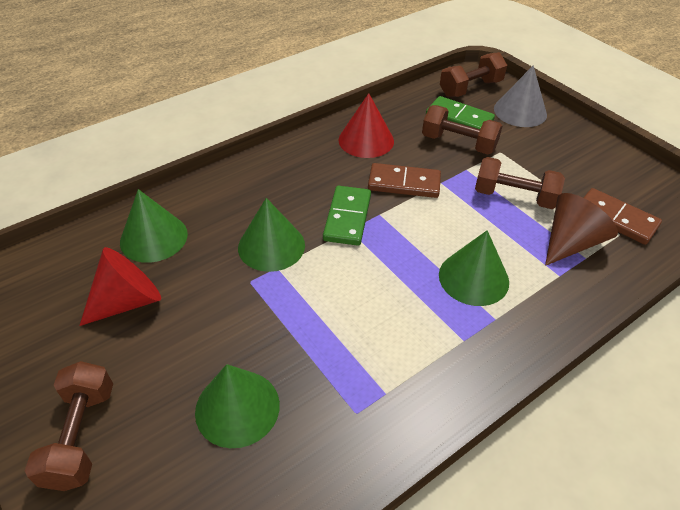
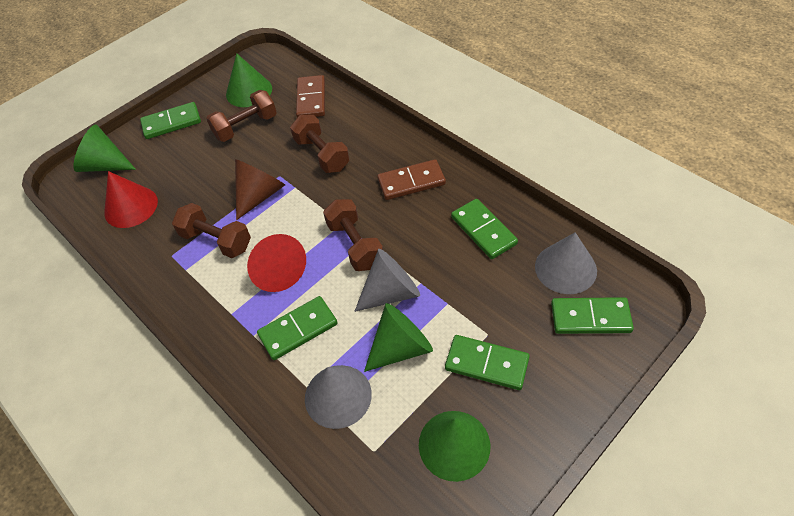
green domino: [323,186,371,246] [426,96,495,129] = 2 -> [140,102,201,139] [257,296,337,360] [445,335,530,390] [451,199,518,259] [551,297,634,334] = 5
grey cone: [494,65,547,127] = 1 -> [305,365,372,429] [354,249,420,312] [535,232,597,294] = 3

